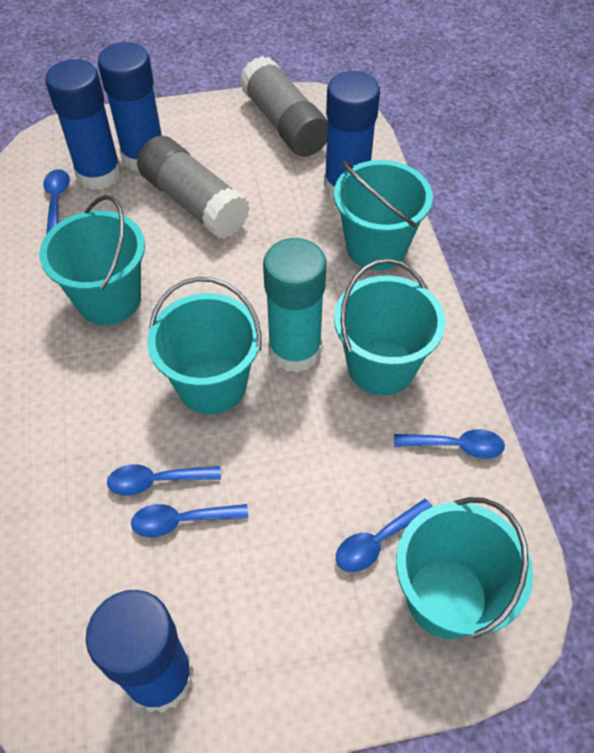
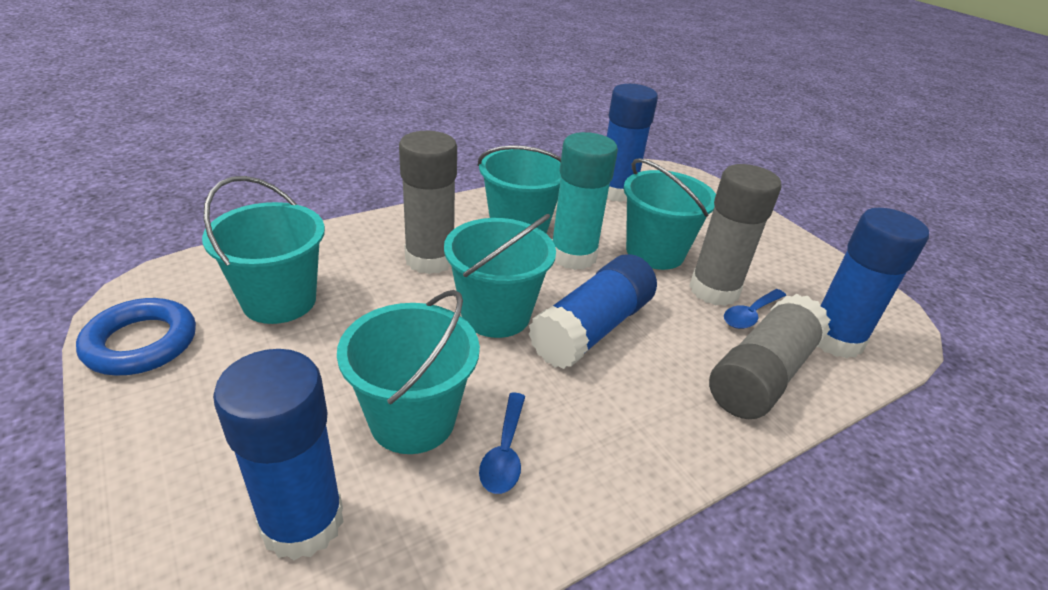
blue ring: none = 0 -> [76,298,196,375] = 1
blue spoon: [43,169,70,235] [107,464,221,495] [131,504,248,537] [336,499,433,572] [394,429,505,459] = 5 -> [479,393,525,494] [724,289,786,329] = 2
grey glue stick: [137,136,250,239] [240,56,328,157] = 2 -> [399,131,457,274] [689,164,781,306] [709,294,830,419] = 3

